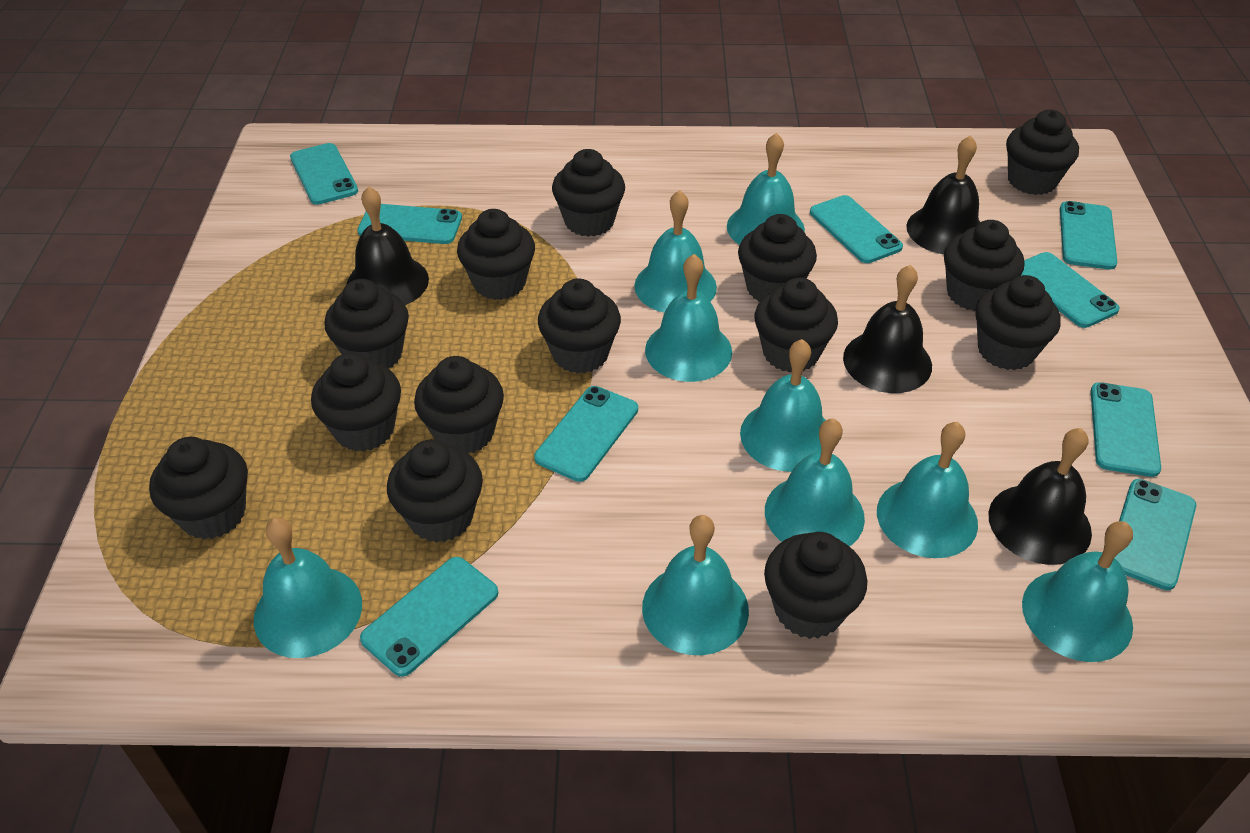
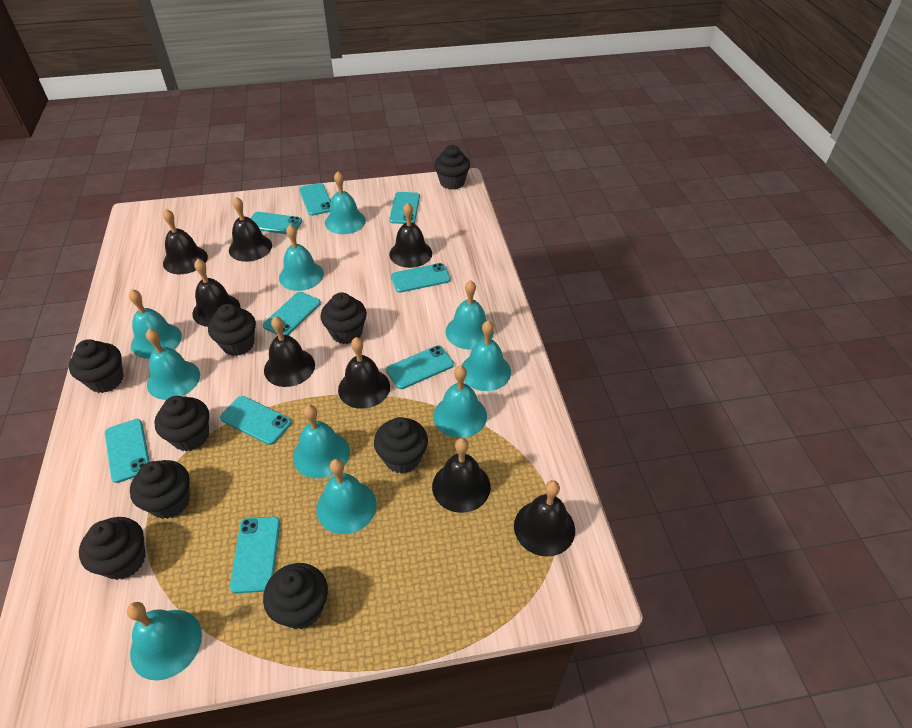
black bell: [346,186,429,305] [843,265,932,393] [907,135,980,255] [989,428,1092,565] = 4 -> [163,209,208,274] [192,259,240,327] [229,197,272,262] [264,316,315,387] [338,337,390,409] [389,203,432,268] [432,438,491,513] [514,480,575,557] = 8
black cupcake: [149,437,248,539] [311,353,401,452] [324,279,409,368] [387,440,483,543] [414,356,504,454] [457,209,535,300] [538,278,621,374] [552,149,625,237] [738,214,817,302] [755,278,838,372] [764,532,867,639] [944,220,1024,311] [975,275,1061,370] [1006,110,1079,195] = 14 -> [69,339,123,393] [79,517,146,580] [130,460,190,519] [154,396,209,451] [208,304,256,356] [263,563,328,629] [320,292,367,344] [374,417,428,474] [434,145,470,190] = 9
turquoise bell: [254,518,362,658] [634,190,717,313] [642,515,749,655] [645,254,732,382] [727,133,805,245] [740,339,826,472] [765,418,865,546] [877,422,978,558] [1022,521,1133,662] = 9 -> [127,602,202,681] [129,289,182,359] [146,329,200,400] [279,225,324,291] [293,405,350,479] [317,459,377,534] [325,171,366,234] [433,366,487,438] [446,280,494,350] [462,320,511,391] = 10

